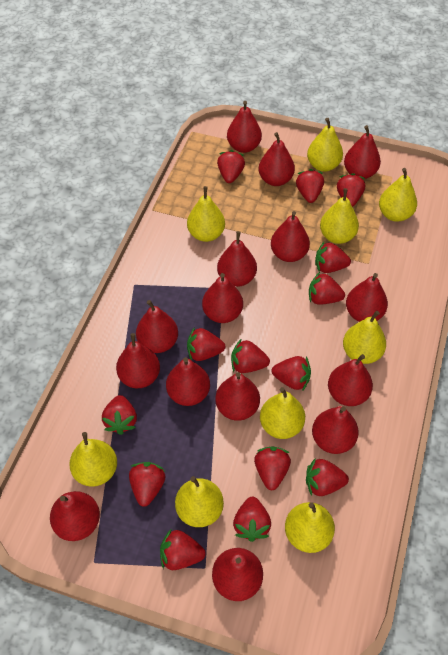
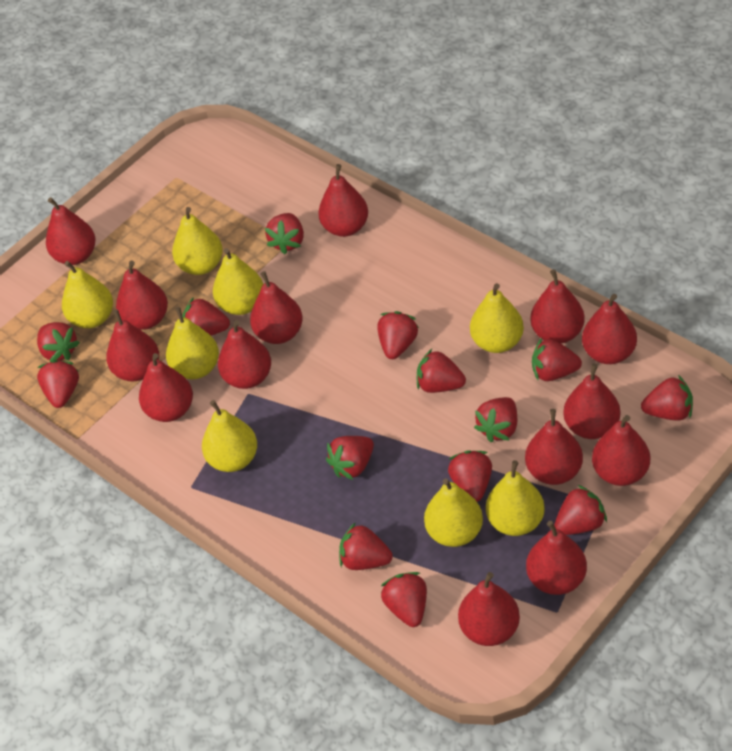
red pear: [50,491,100,541] [116,333,160,388] [136,300,178,353] [166,357,210,406] [202,273,243,323] [212,548,263,601] [215,372,260,421] [217,231,257,287] [227,101,262,153] [259,132,295,186] [271,211,310,262] [312,406,359,454] [328,354,373,406] [344,125,381,179] [346,273,388,322] = 15 -> [46,198,95,265] [106,309,159,382] [116,261,168,330] [139,353,193,422] [218,320,271,389] [250,271,303,344] [318,164,368,237] [458,572,520,646] [525,409,583,485] [526,521,587,595] [530,269,585,343] [563,363,620,439] [582,294,637,364] [592,415,650,486] = 14
yellow pear: [69,432,117,487] [175,476,224,527] [187,186,225,242] [260,387,305,439] [285,502,335,553] [307,118,343,172] [320,188,359,244] [343,311,386,364] [379,168,417,222] = 9 -> [62,261,113,328] [166,307,219,379] [172,207,223,275] [202,400,257,472] [213,248,263,315] [424,479,483,547] [470,283,524,353] [486,460,545,536] = 8

